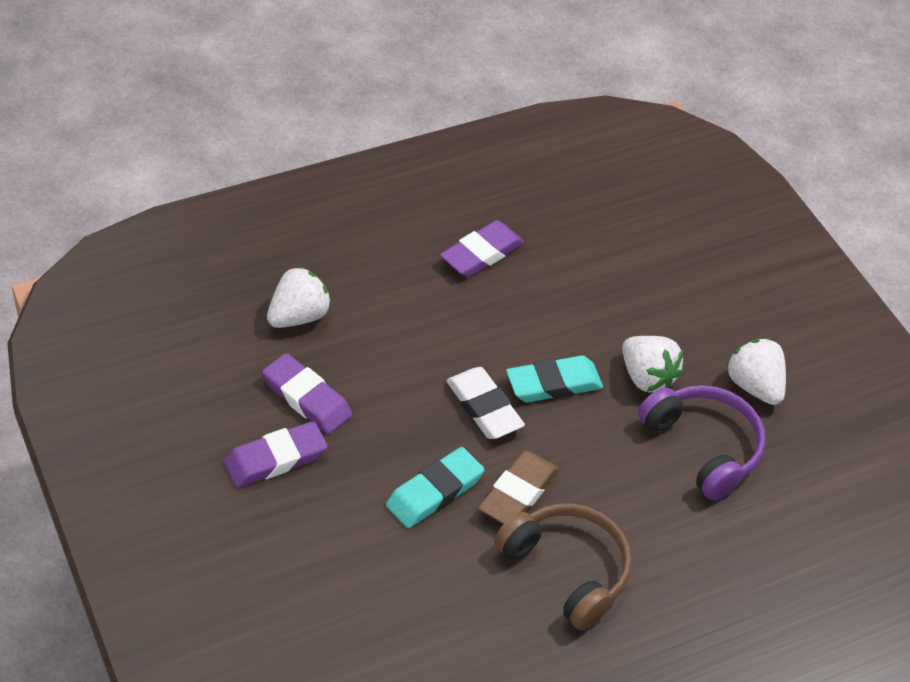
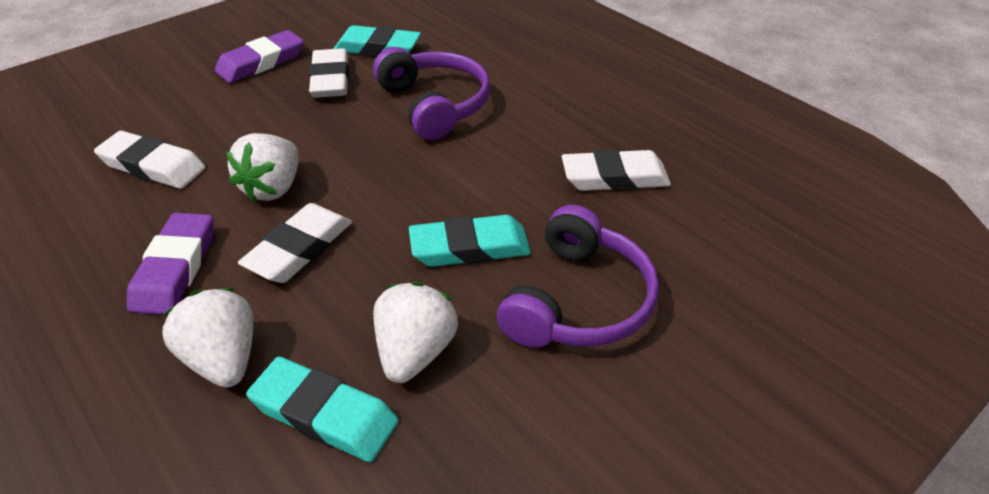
brown eraser: [478,451,559,524] = 1 -> none = 0
brown headphones: [494,504,632,630] = 1 -> none = 0
purple eraser: [224,421,328,487] [262,353,352,434] [440,220,524,277] = 3 -> [127,213,213,315] [215,30,304,83] = 2
purple headphones: [638,385,766,500] = 1 -> [373,47,490,140] [497,205,659,348] = 2
turquoise eraser: [386,447,484,528] [506,355,603,402] = 2 -> [246,357,399,462] [334,25,421,57] [409,215,531,267] = 3
white eraser: [446,367,525,439] = 1 -> [94,131,206,189] [238,203,352,283] [309,48,349,98] [562,149,671,191] = 4

